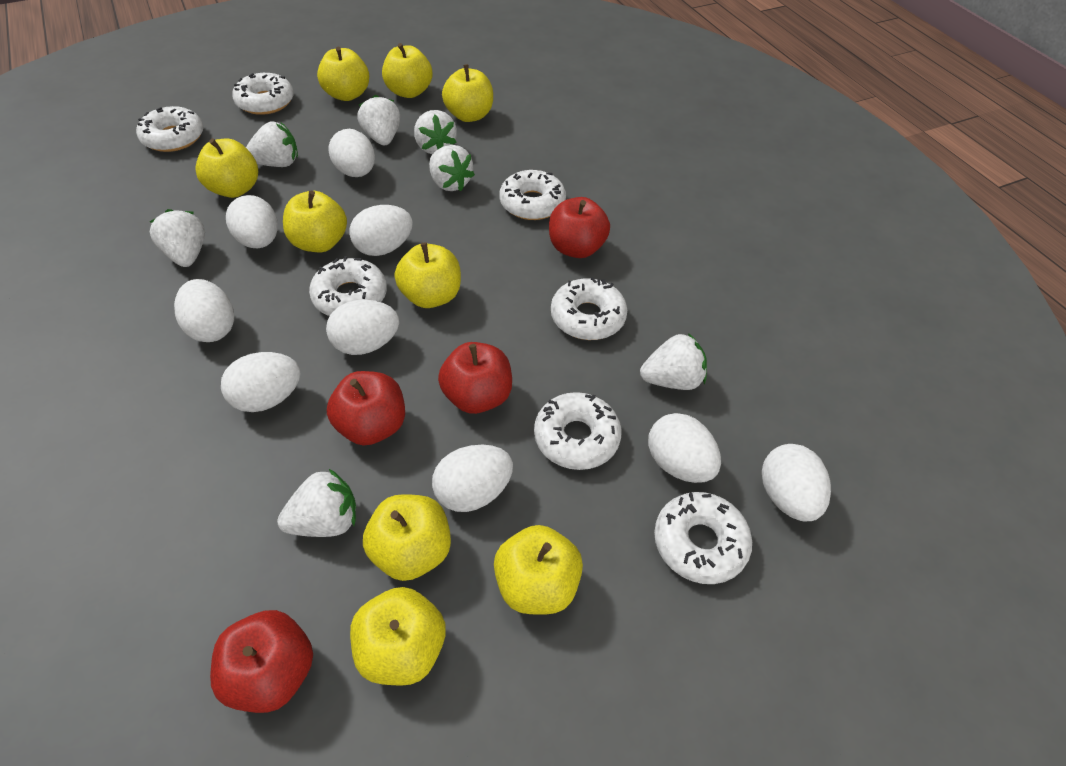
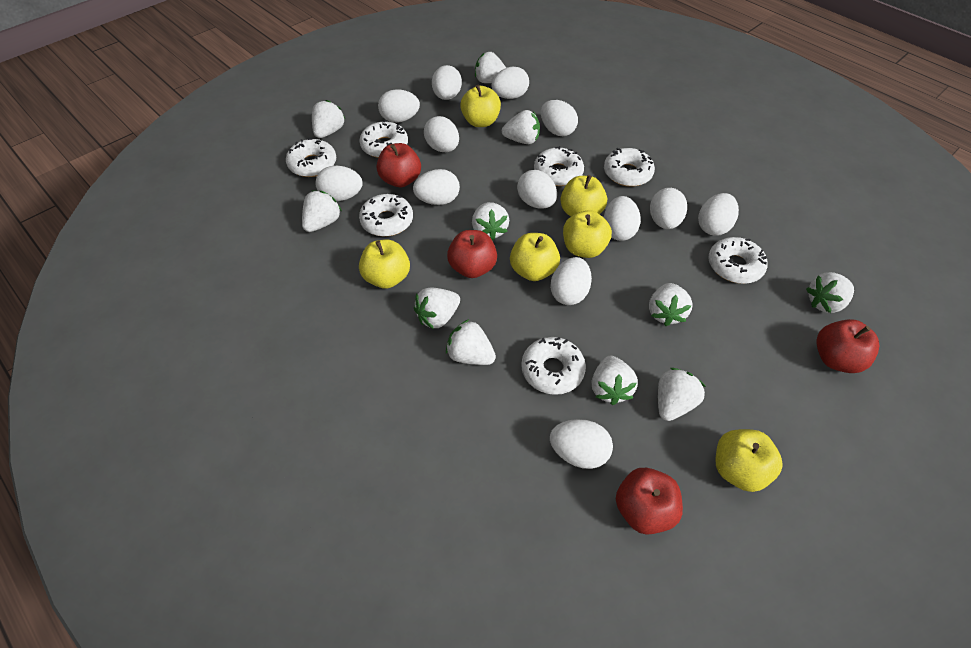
white egg: [174,279,234,342] [221,352,301,412] [226,195,278,248] [326,300,399,355] [328,129,375,177] [349,205,413,256] [432,445,513,512] [648,413,721,483] [762,444,831,521] = 9 -> [315,166,363,201] [378,89,420,123] [413,169,460,205] [424,116,459,152] [432,65,462,100] [491,67,529,99] [517,170,557,209] [541,100,578,136] [550,257,592,305] [550,419,613,469] [603,196,641,241] [650,188,687,229] [698,193,739,236] = 13
white strawberry: [150,209,205,267] [246,122,298,167] [277,469,356,537] [357,95,400,146] [414,110,457,154] [429,145,475,191] [640,333,707,390] = 7 -> [302,191,342,232] [312,100,345,138] [414,287,460,329] [446,319,496,365] [472,202,509,241] [475,52,506,83] [502,110,540,144] [592,356,638,405] [649,283,693,326] [658,368,706,421] [806,272,854,313] = 11
yellow apple: [195,138,258,198] [283,191,347,252] [317,47,369,101] [350,587,446,686] [363,494,451,581] [382,43,433,98] [394,242,461,308] [442,64,493,122] [494,525,583,615] = 9 -> [359,240,410,289] [460,84,501,127] [510,233,560,281] [560,175,607,217] [563,210,612,258] [715,429,783,492] = 6

